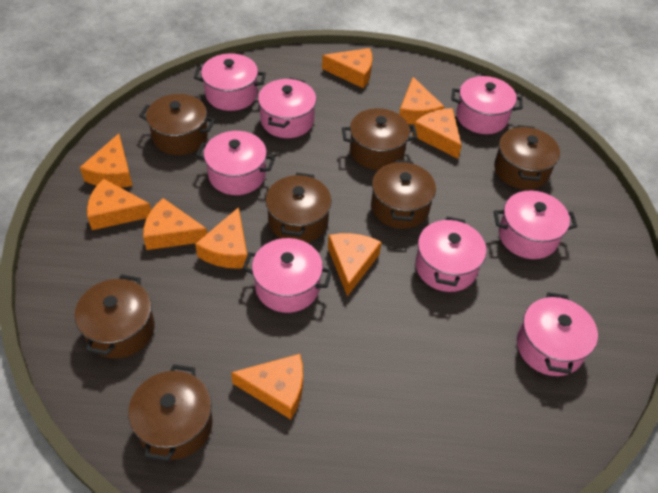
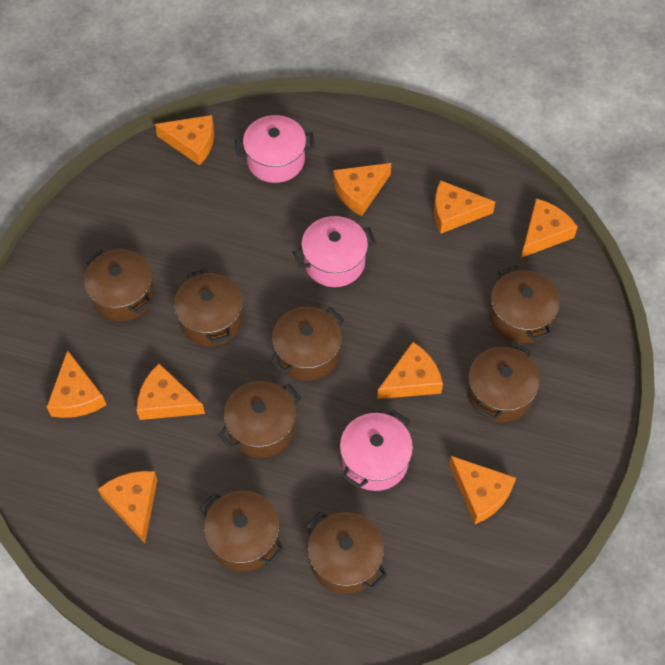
brown pot: [75,274,155,359] [128,364,213,461] [139,94,215,155] [265,173,332,243] [342,108,418,170] [371,160,436,229] [494,125,560,190] = 7 -> [84,249,154,322] [174,268,243,346] [200,491,285,571] [218,381,301,458] [269,307,344,381] [305,512,388,594] [468,342,540,422] [489,266,560,343] = 8
pink pot: [194,54,266,111] [196,131,275,195] [243,238,332,313] [258,78,316,138] [415,217,486,292] [451,76,523,134] [494,191,577,259] [517,292,598,376] = 8 -> [235,115,315,183] [293,216,376,287] [340,410,413,491] = 3

